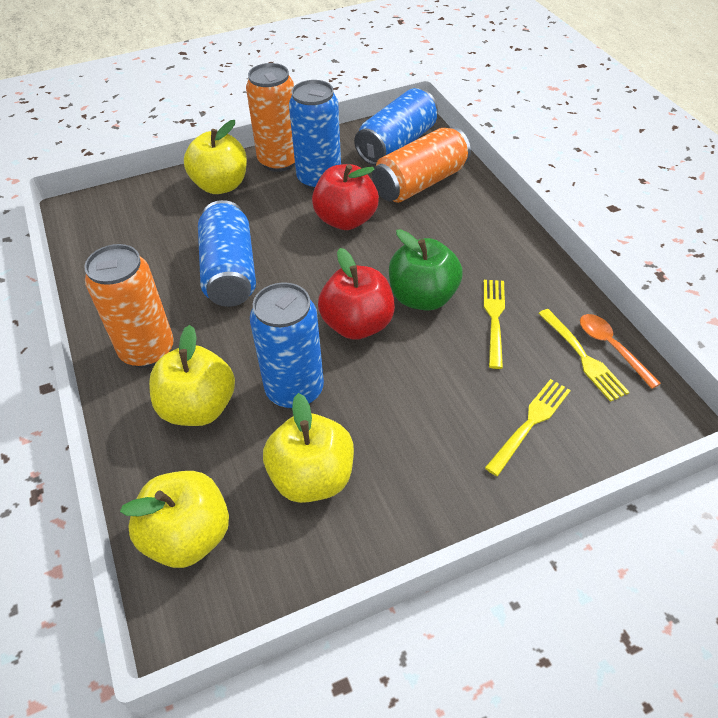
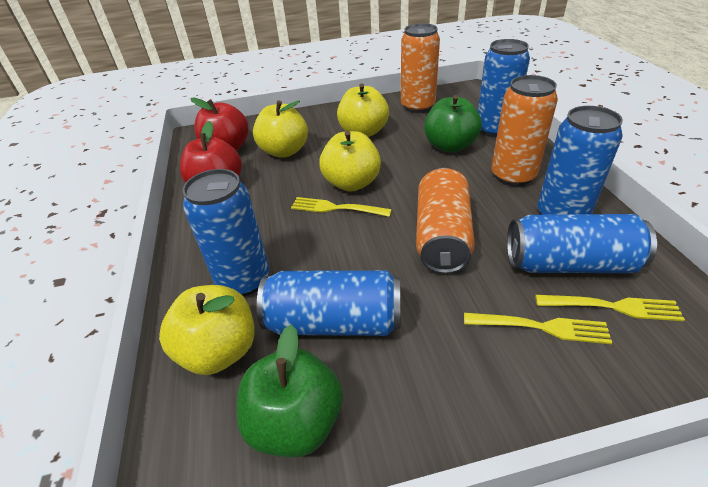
blue can: [198,200,256,307] [250,282,324,409] [289,80,341,190] [354,88,438,165] = 4 -> [183,169,269,296] [257,270,400,336] [478,39,530,137] [507,214,657,273] [538,106,623,215] = 5
green apple: [389,229,463,311] = 1 -> [237,325,343,457] [424,95,482,153] = 2
orange spoon: [580,314,661,389] = 1 -> none = 0

